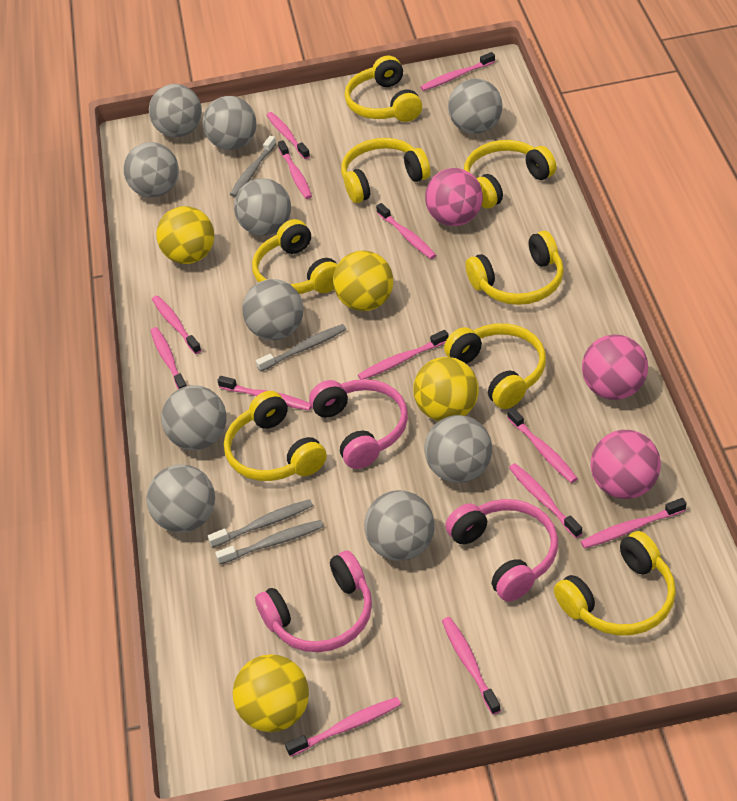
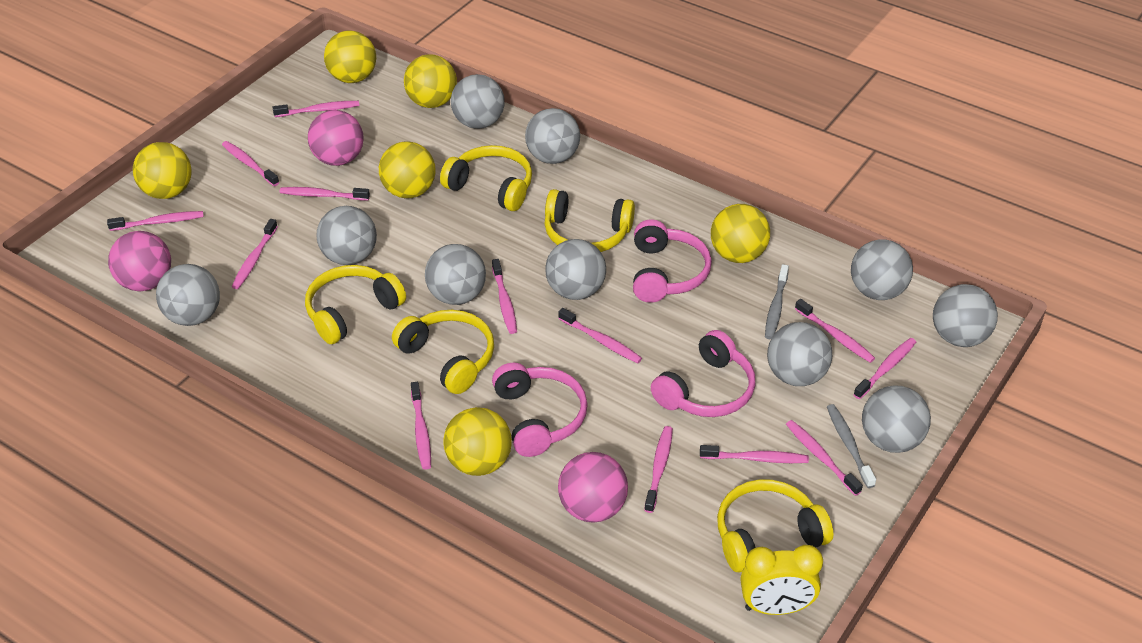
grey toothbrush: [208,499,313,548] [215,520,324,564] [230,136,277,197] [256,324,346,372] = 4 -> [765,264,789,339] [827,404,876,488] = 2
yellow ball: [156,206,214,264] [233,654,309,732] [333,250,393,311] [413,357,479,421] = 4 -> [133,142,192,199] [324,30,376,83] [379,142,436,198] [404,54,457,108] [443,407,512,476] [711,204,770,263] = 6
yellow clock: none = 0 -> [741,545,823,615] = 1
yellow headphones: [224,391,327,481] [252,219,338,294] [341,138,431,203] [345,55,422,122] [444,323,546,409] [464,140,557,209] [465,231,564,305] [554,531,676,636] = 8 -> [305,265,406,344] [392,310,494,394] [440,145,532,211] [544,189,635,252] [717,479,833,572] = 5

